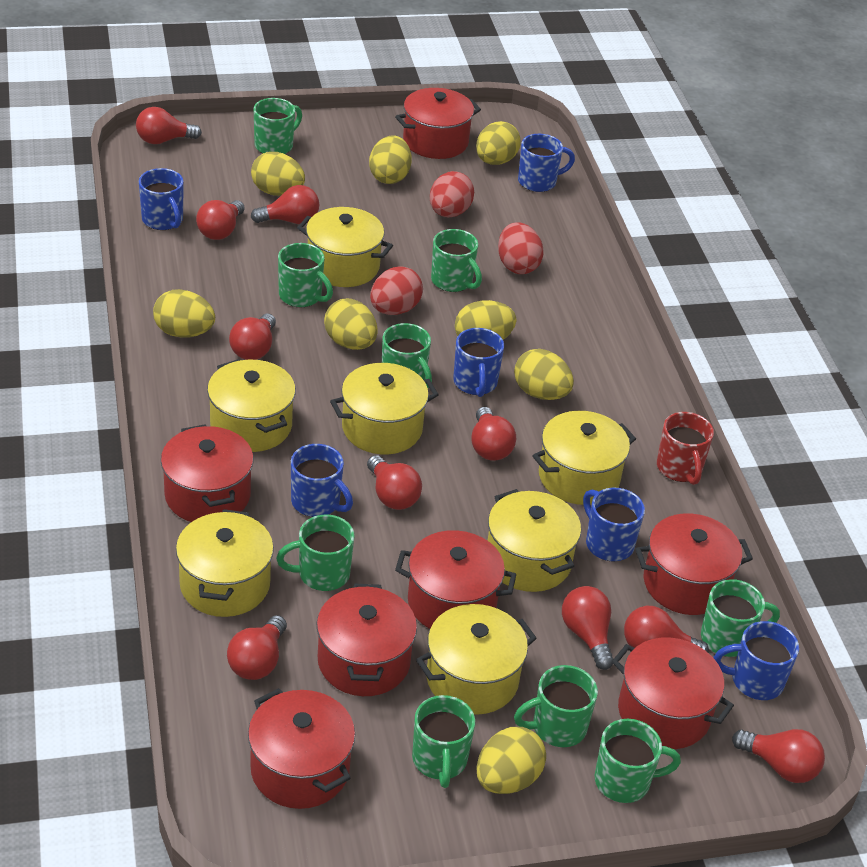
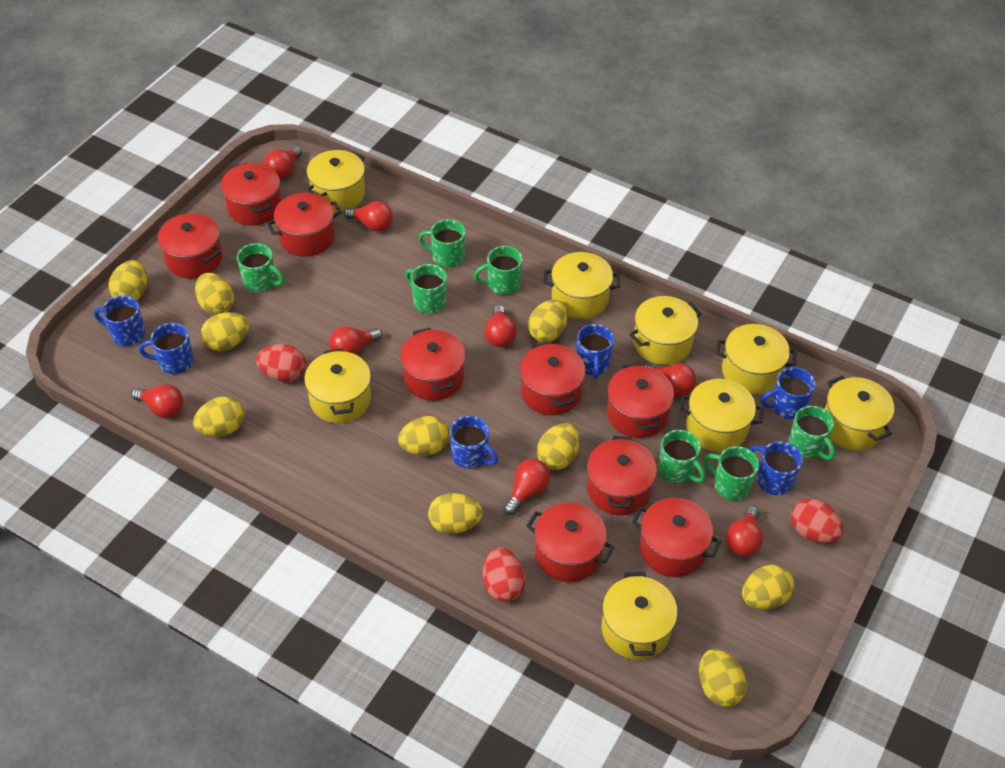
green mug: [254,98,302,154] [276,515,355,591] [278,243,333,307] [382,323,432,388] [412,695,475,788] [431,229,482,292] [514,665,598,747] [595,719,681,803] [701,579,780,657] = 9 -> [237,243,284,293] [405,264,447,314] [418,219,466,268] [474,246,523,295] [658,430,706,483] [703,446,759,500] [789,406,835,460] = 7
red light bulb: [136,107,202,144] [196,200,245,240] [227,615,287,680] [229,314,276,360] [251,185,319,224] [367,455,422,510] [471,407,516,461] [562,586,614,670] [624,606,709,653] [732,729,825,783] = 10 -> [132,384,183,418] [264,146,302,179] [329,326,383,355] [344,201,393,232] [484,305,517,347] [504,459,550,515] [644,363,696,397] [726,506,763,556] = 8
red mug: [657,412,714,485] = 1 -> none = 0
red pot: [161,425,254,522] [248,688,355,809] [316,584,417,696] [395,88,481,159] [395,530,517,629] [612,638,734,749] [635,513,753,615] = 7 -> [158,213,222,278] [221,162,282,226] [267,193,342,257] [400,327,466,401] [520,341,586,415] [526,503,615,582] [587,436,657,515] [607,363,674,438] [632,498,721,577] = 9
yellow egg: [153,289,215,338] [251,152,305,196] [324,299,378,350] [369,135,412,184] [455,300,516,340] [476,121,521,165] [476,727,546,794] [514,349,574,400] = 8 -> [109,260,147,301] [193,396,245,437] [195,273,234,315] [201,312,249,351] [398,416,450,456] [428,493,483,534] [528,299,567,342] [537,423,580,470] [699,649,747,707] [742,565,794,610] = 10
yellow pot: [176,509,274,617] [207,359,296,452] [297,207,393,287] [330,363,439,454] [416,604,537,715] [487,489,581,592] [533,411,636,505] = 7 -> [304,349,371,423] [307,150,365,212] [544,252,620,319] [602,572,678,660] [629,296,702,365] [680,379,763,452] [716,324,797,394] [825,375,894,450] = 8

